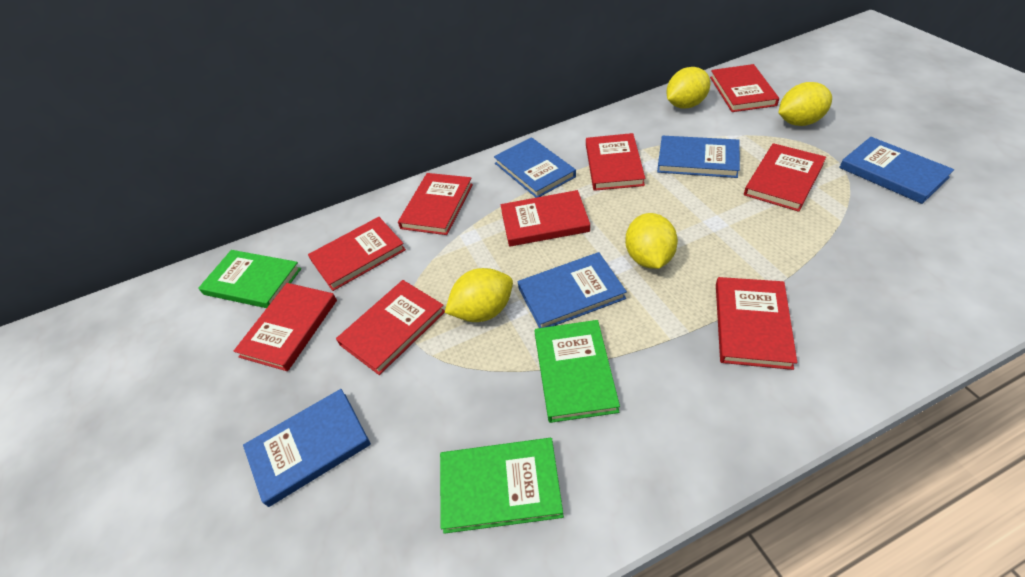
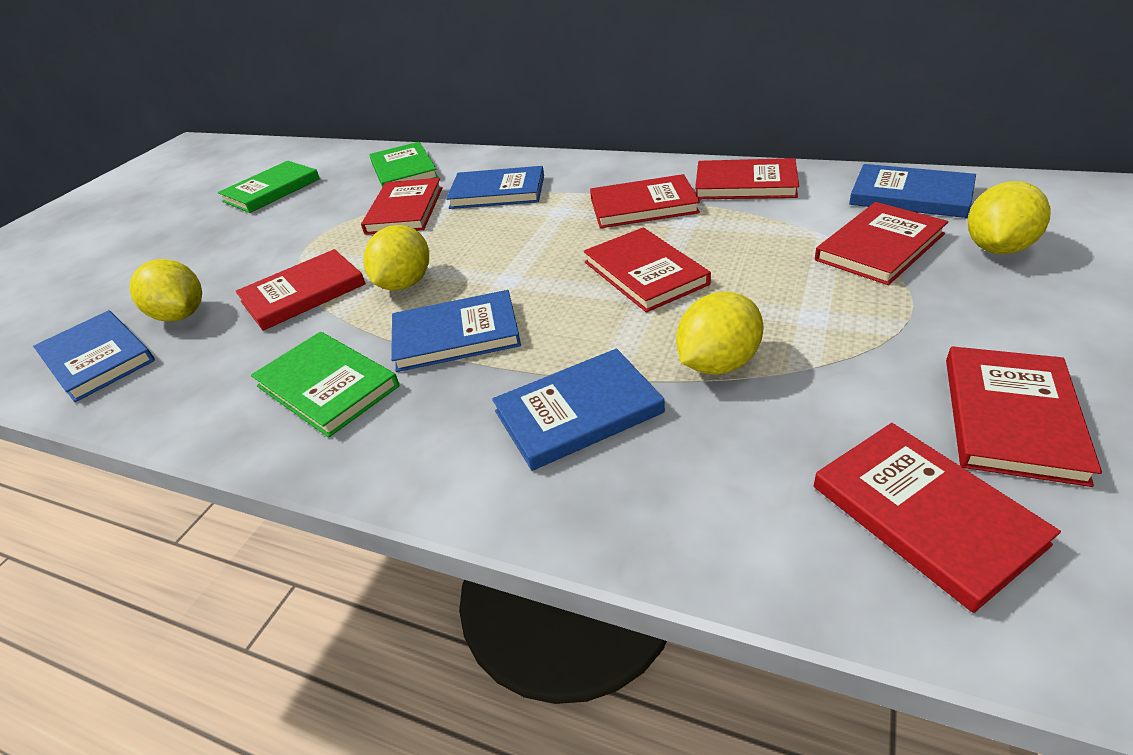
red book: [234,283,337,371] [308,217,406,291] [336,280,445,375] [398,173,473,235] [501,190,590,247] [586,133,645,191] [710,64,779,112] [716,277,797,370] [744,143,826,212] = 9 -> [236,249,366,331] [361,178,443,235] [584,228,711,312] [590,174,700,228] [695,158,799,199] [814,423,1061,613] [815,202,948,285] [946,346,1102,487] = 8

